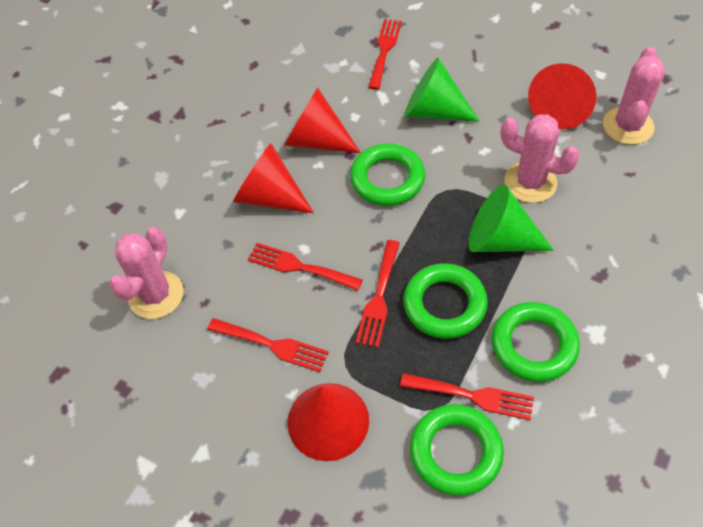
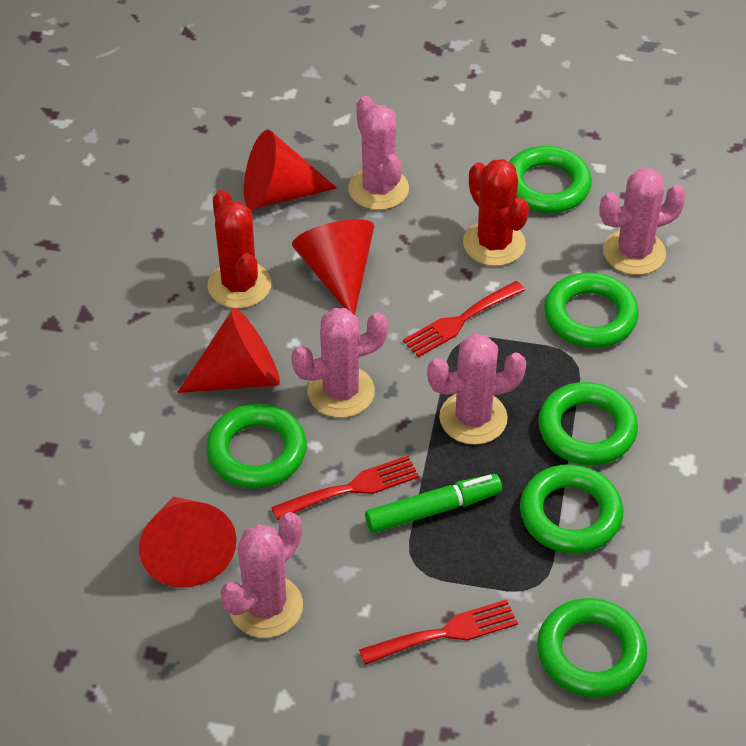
green cone: [404,57,480,122] [468,184,554,252] = 2 -> none = 0
green marker: none = 0 -> [365,474,502,533] = 1
green ring: [350,143,425,206] [403,263,488,339] [410,404,504,496] [491,302,580,382] = 4 -> [206,404,307,489] [509,146,592,213] [520,464,623,554] [537,598,647,698] [538,382,638,465] [544,272,639,348] = 6
pink cactus: [109,227,183,319] [500,114,580,203] [603,47,665,145] = 3 -> [221,512,303,638] [291,308,388,418] [348,96,409,210] [427,334,526,445] [599,168,686,275] = 5
red cactus: none = 0 -> [207,190,271,308] [463,159,529,266] = 2
red fork: [207,318,329,372] [248,243,363,291] [356,240,400,348] [368,19,402,90] [400,373,534,420] = 5 -> [271,456,419,520] [359,599,518,665] [403,281,525,357] = 3

